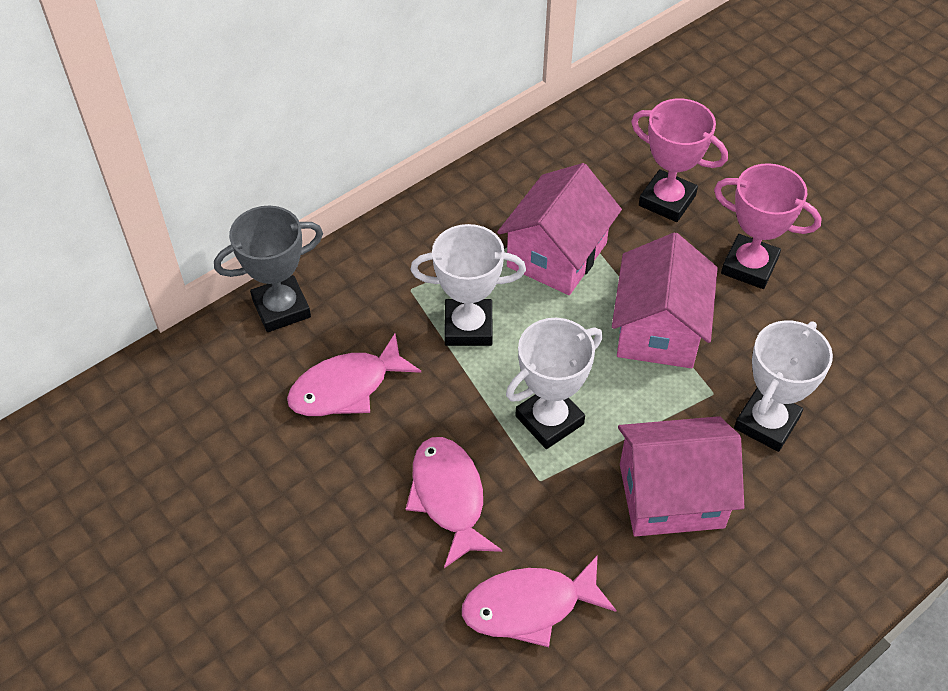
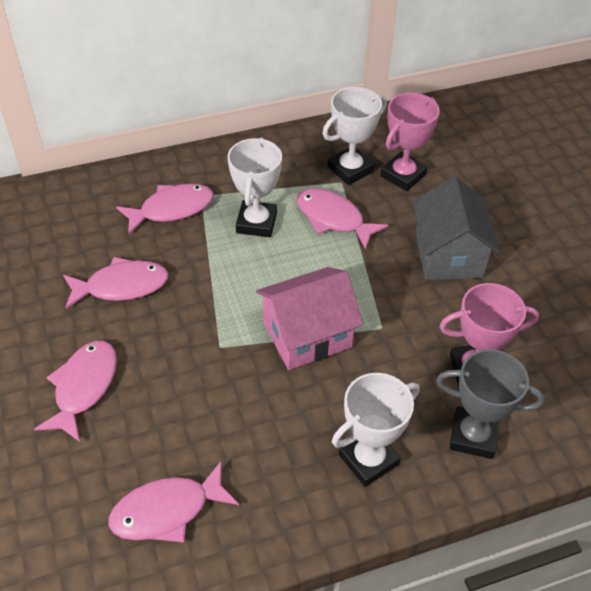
grey house: none = 0 -> [413,176,500,280] = 1
pink fish: [287,333,421,416] [406,437,502,568] [462,555,616,647] = 3 -> [34,341,117,442] [63,257,169,309] [109,461,239,543] [116,184,214,234] [297,188,389,250] = 5
pink house: [497,163,622,295] [612,232,718,368] [618,416,744,537] = 3 -> [256,267,363,370] = 1

